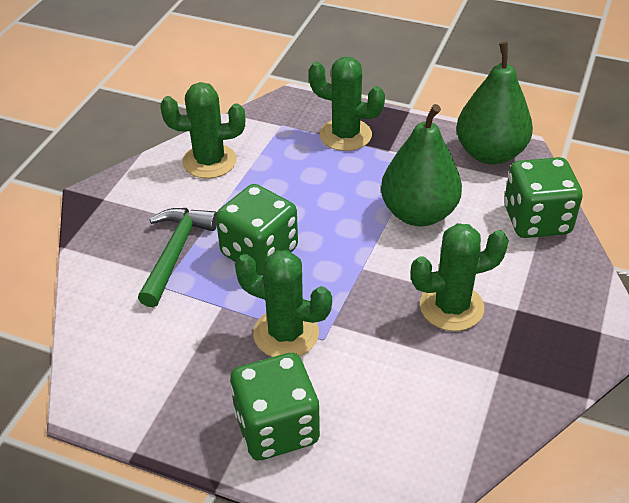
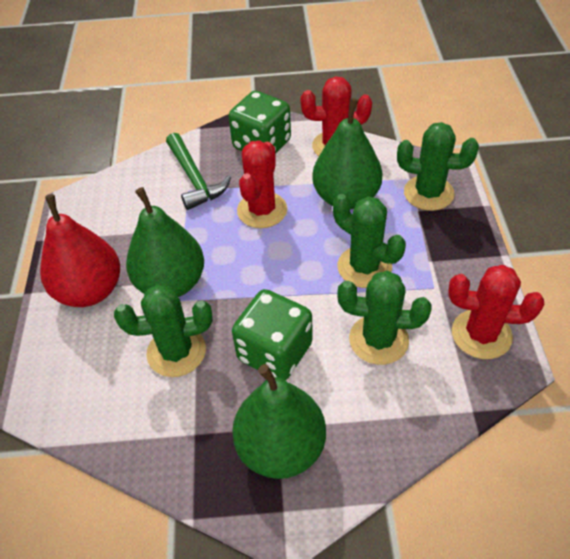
green dice: [216,184,298,276] [230,353,320,460] [504,157,583,238] = 3 -> [228,91,291,154] [232,289,313,381] = 2
green pear: [381,104,462,226] [456,42,533,164] = 2 -> [126,187,204,297] [232,364,326,479] [312,98,382,209] = 3
red cactus: none = 0 -> [237,140,287,228] [300,76,372,156] [448,265,544,359] = 3
red pear: none = 0 -> [40,194,120,307] = 1

